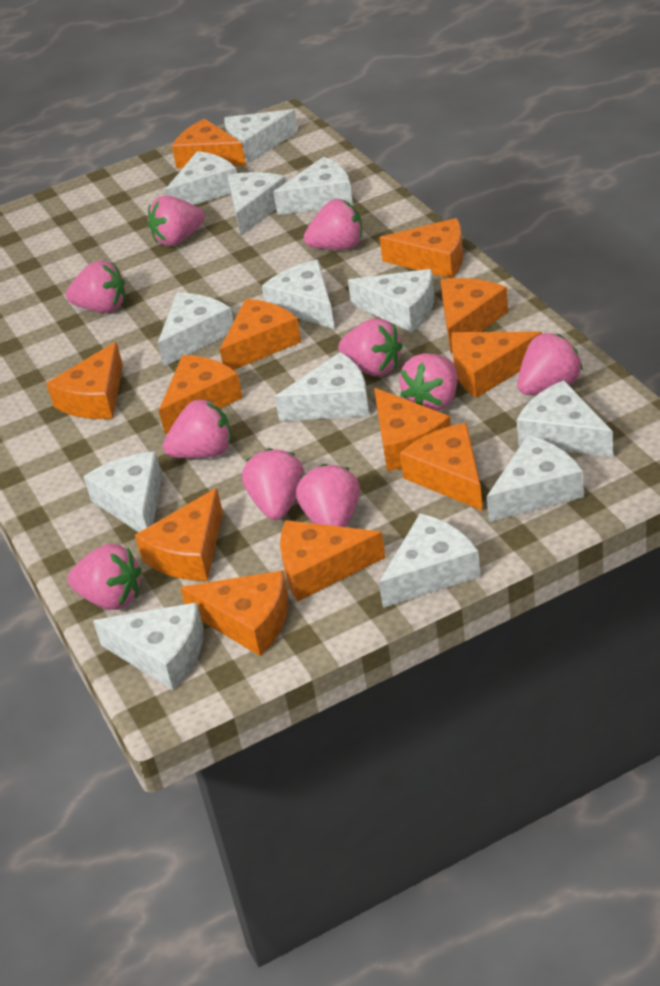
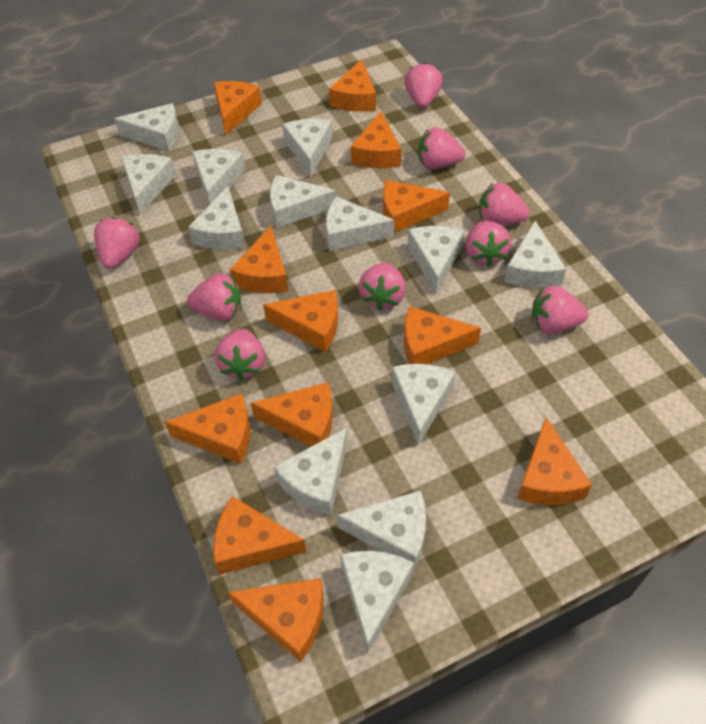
pink strawberry: [66,260,125,313] [68,544,142,610] [148,195,205,246] [163,399,231,458] [242,448,305,520] [296,464,360,527] [304,199,362,250] [338,318,403,376] [399,353,457,411] [517,333,583,395] = 10 -> [94,217,140,269] [187,273,241,321] [215,328,265,381] [359,263,406,311] [405,62,443,108] [418,127,465,169] [465,221,511,267] [479,183,530,226] [532,286,588,334] = 9

